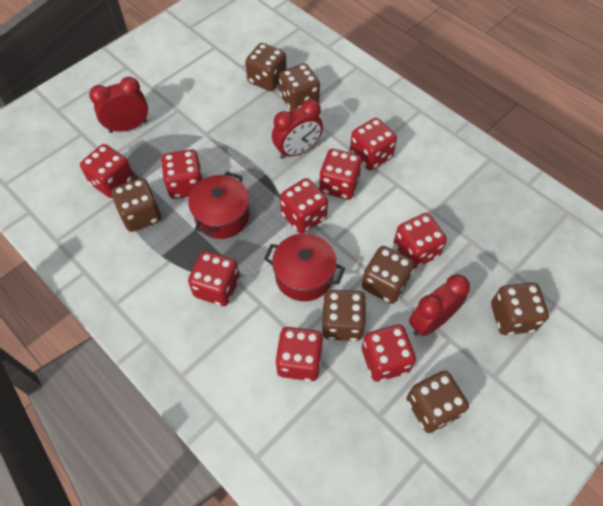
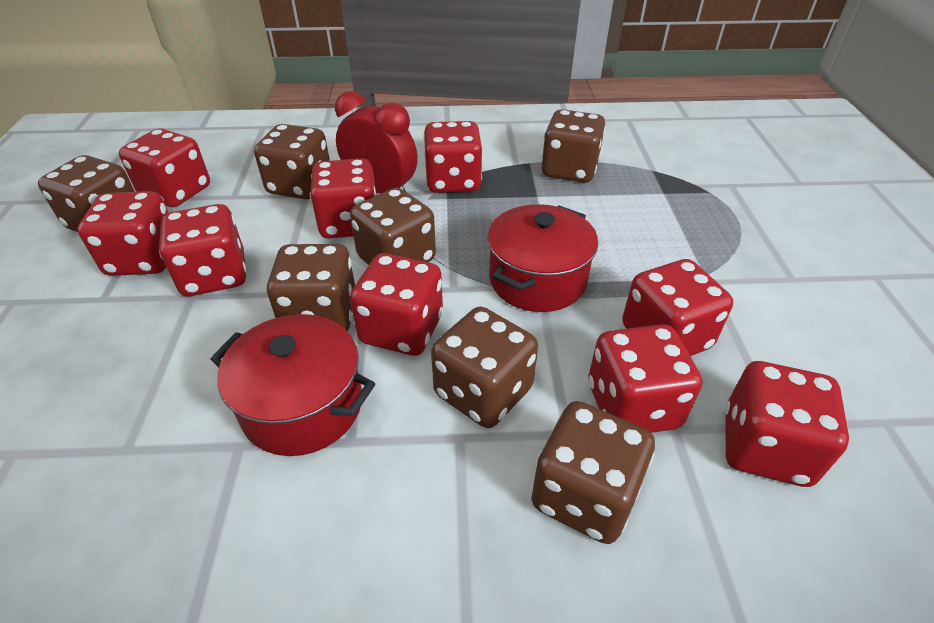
red clock: [89,77,148,133] [272,99,323,159] [409,274,470,336] = 3 -> [335,91,418,194] = 1

